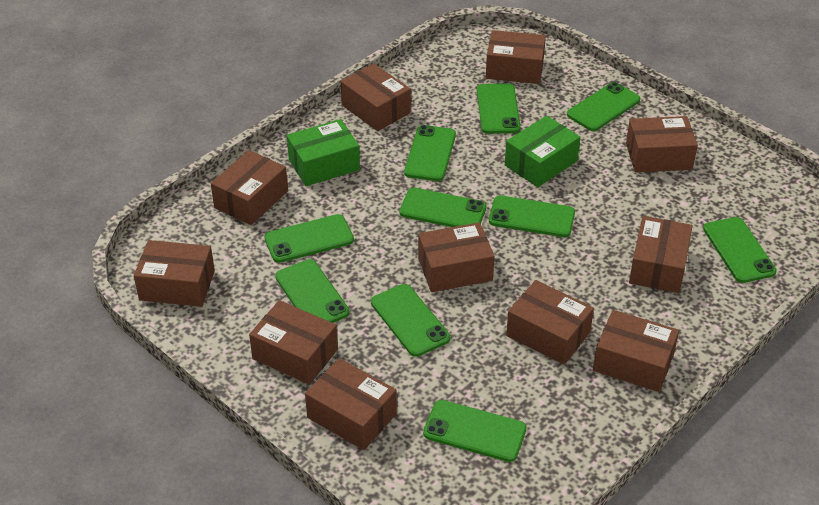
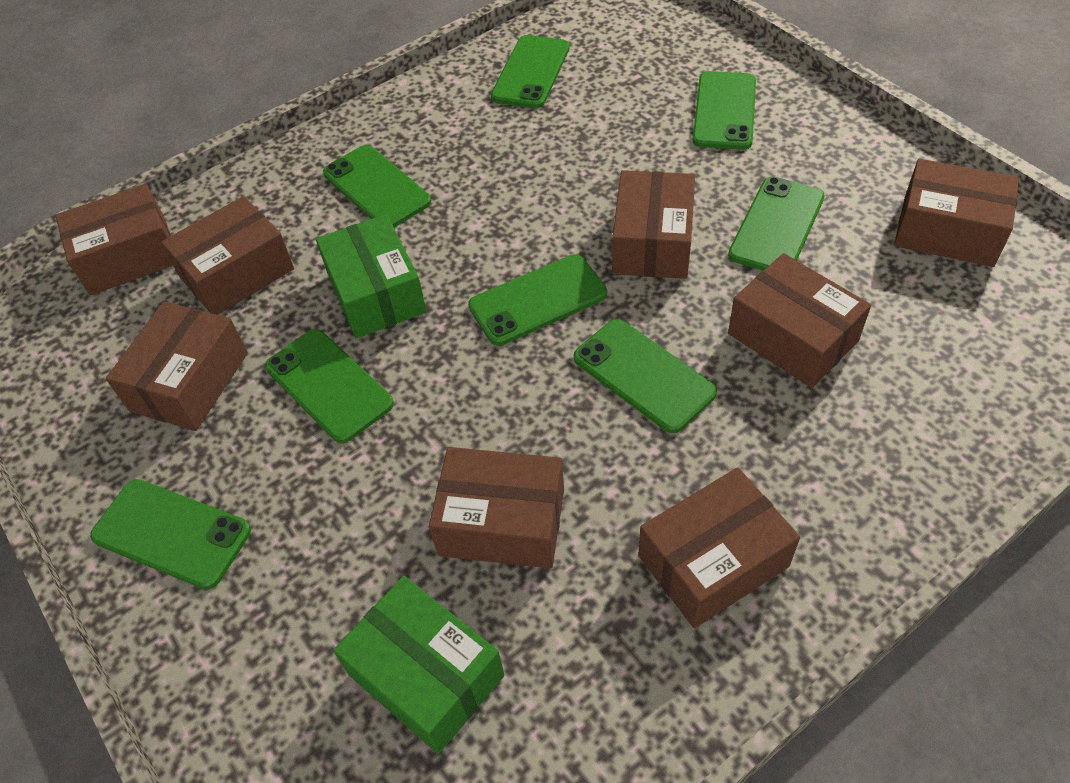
brown box: [134,240,215,307] [211,150,288,225] [249,300,338,385] [305,358,397,450] [341,64,411,131] [418,222,495,292] [486,30,546,84] [506,280,594,365] [593,310,679,392] [626,116,698,173] [629,216,692,293] = 11 -> [55,184,173,295] [106,301,248,431] [161,196,294,315] [429,447,564,569] [612,170,695,279] [638,467,800,628] [728,253,871,388] [894,159,1019,267] = 8
green phone: [264,214,354,263] [275,259,350,323] [371,284,450,357] [399,188,487,227] [404,125,456,181] [423,400,527,462] [477,83,521,134] [489,196,575,237] [567,82,640,131] [703,217,777,283] = 10 -> [90,479,251,589] [265,329,394,443] [323,145,431,228] [468,254,607,346] [491,35,570,108] [574,319,717,433] [692,71,756,150] [728,177,825,271] = 8

